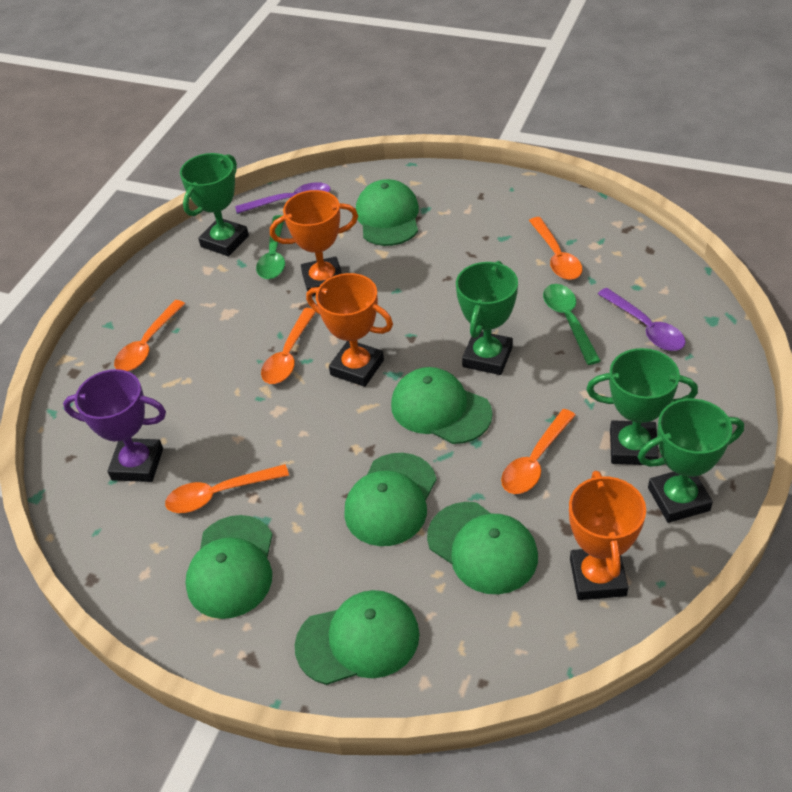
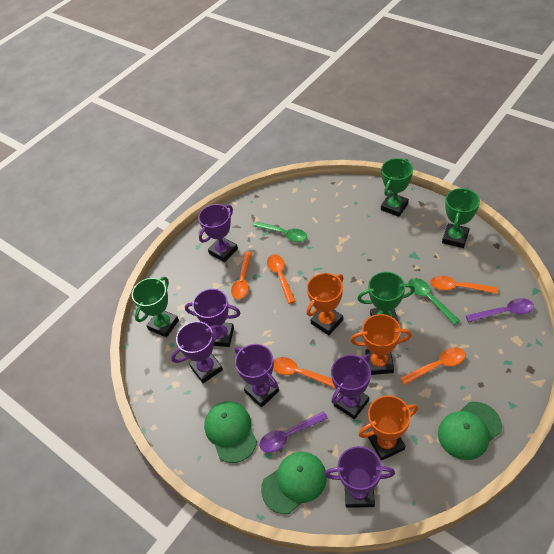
green cap: [185,515,273,619] [295,590,420,685] [344,453,437,546] [356,179,419,246] [391,367,493,444] [427,502,538,594] = 6 -> [204,401,257,463] [261,452,327,514] [438,402,502,460] = 3
purple trophy: [63,369,166,482] = 1 -> [171,321,223,383] [185,289,241,347] [198,204,238,262] [235,344,279,407] [324,446,395,508] [331,354,371,420] = 6

